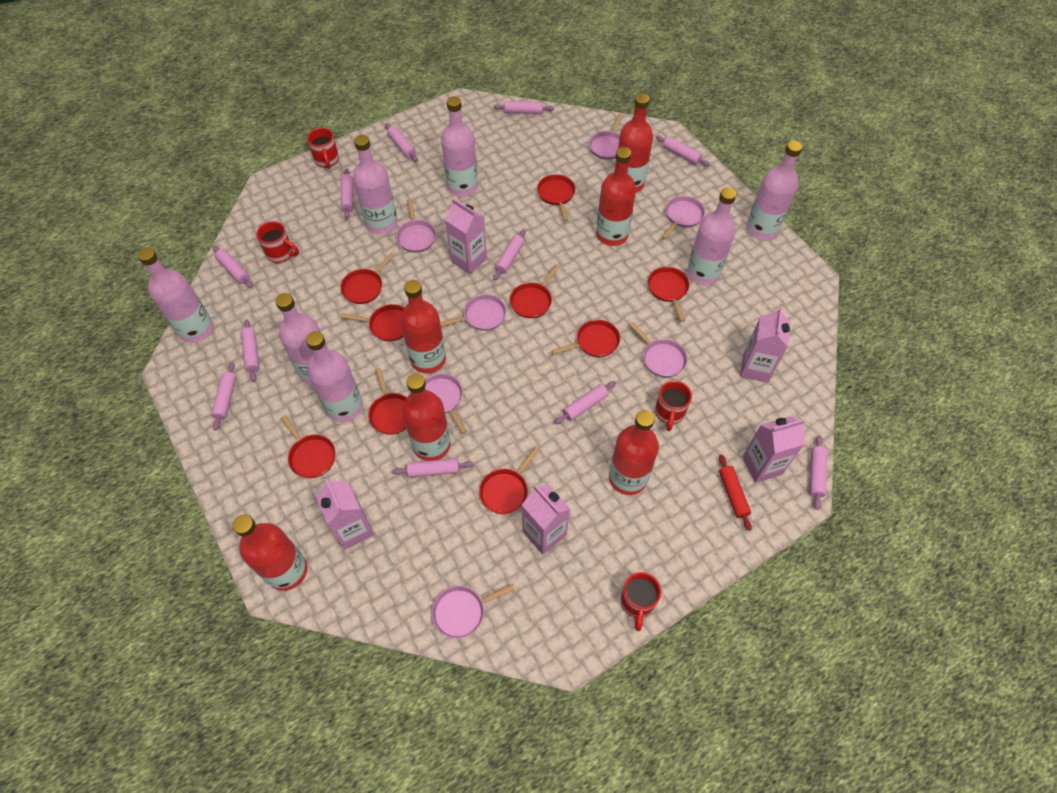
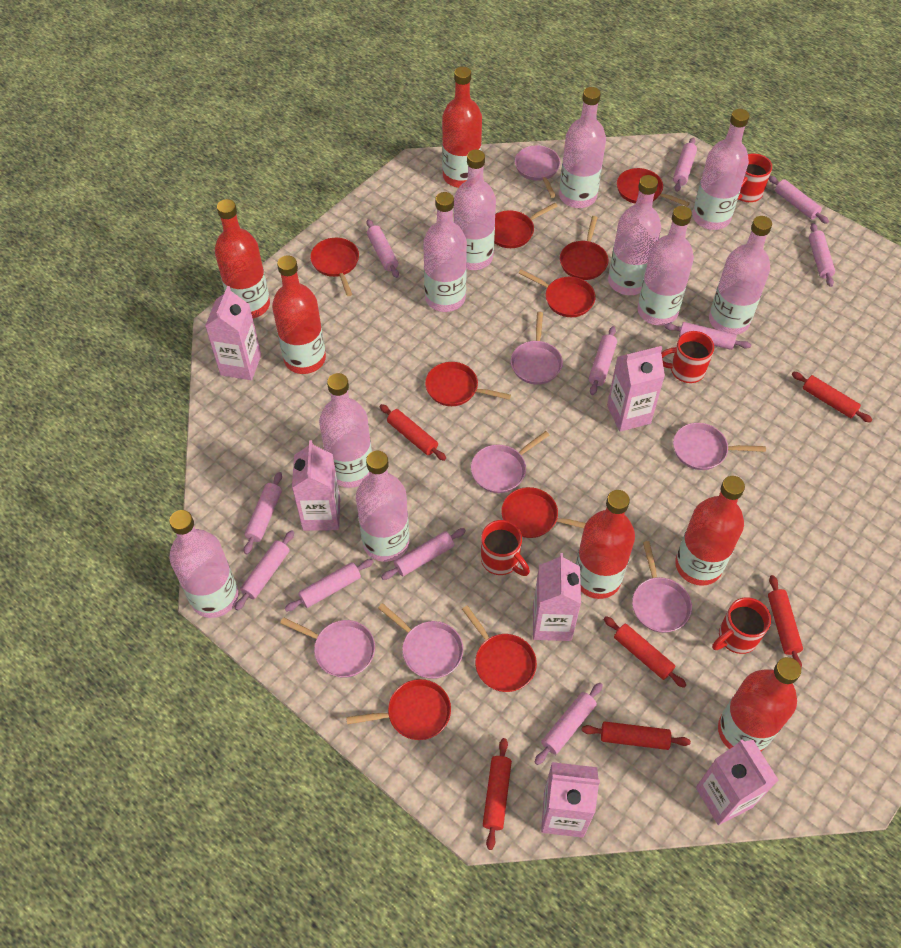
pink bottle: [138,248,213,343] [276,293,328,386] [306,331,363,422] [353,135,397,234] [441,96,478,196] [687,187,736,285] [747,141,802,240] = 7 -> [169,510,238,618] [319,373,372,488] [356,451,409,562] [423,192,467,312] [453,150,496,270] [559,87,606,208] [608,175,661,295] [638,206,694,325] [693,109,750,230] [709,216,772,335] = 10
pink carton: [316,479,374,549] [445,198,487,274] [522,484,570,555] [740,307,791,383] [742,416,805,483] = 5 -> [205,286,261,380] [292,440,340,531] [533,553,581,641] [541,762,600,838] [607,346,665,432] [696,739,779,825] = 6
red rolling pin: [719,455,752,531] = 1 -> [380,404,446,461] [483,738,512,850] [582,721,691,750] [604,616,686,688] [768,575,803,668] [792,372,872,423] = 6

